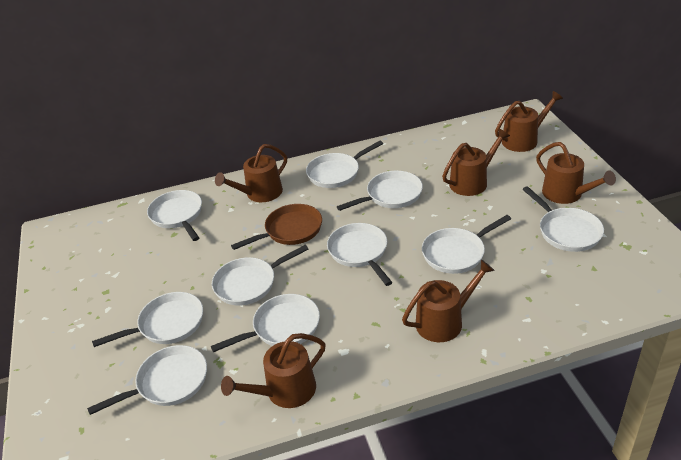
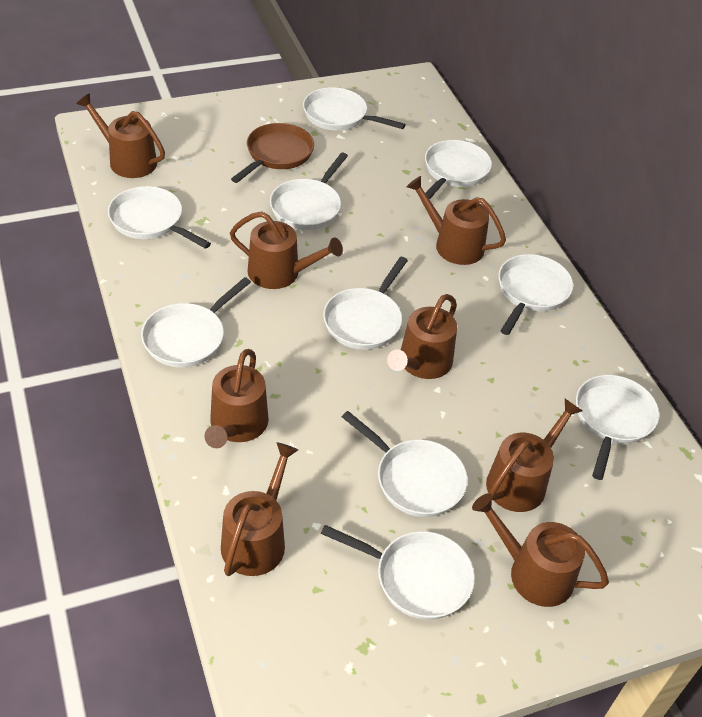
brown watering can: [215,144,287,202] [221,333,325,408] [402,260,495,342] [442,128,510,196] [495,91,563,152] [536,142,616,204] = 6 -> [76,93,165,178] [204,349,269,448] [221,442,298,576] [230,211,343,289] [387,294,457,379] [407,176,506,265] [472,493,609,607] [486,399,583,512] = 8

